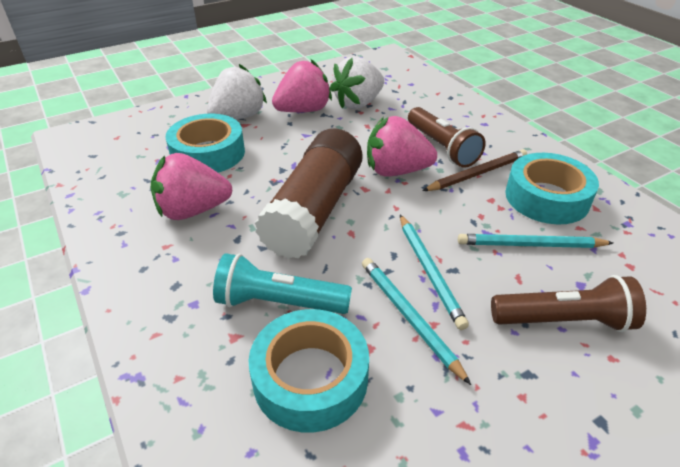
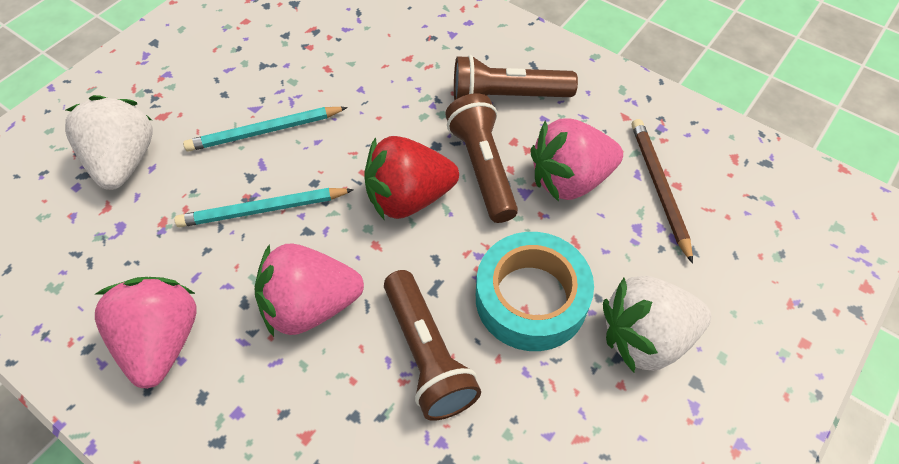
brown flashlight: [408,107,486,168] [491,275,646,332] = 2 -> [384,270,481,421] [445,93,518,223] [454,55,578,101] = 3
brown glue stick: [255,128,363,259] = 1 -> none = 0
red strawberry: none = 0 -> [364,136,459,219] = 1
turquoise flashlight: [213,253,352,314] = 1 -> none = 0
turquoise pencil: [362,258,471,385] [400,215,469,330] [458,234,613,248] = 3 -> [175,188,354,227] [183,107,348,152] = 2
turquoise tape: [166,114,245,173] [249,309,369,433] [505,153,599,224] = 3 -> [476,232,594,351] = 1

